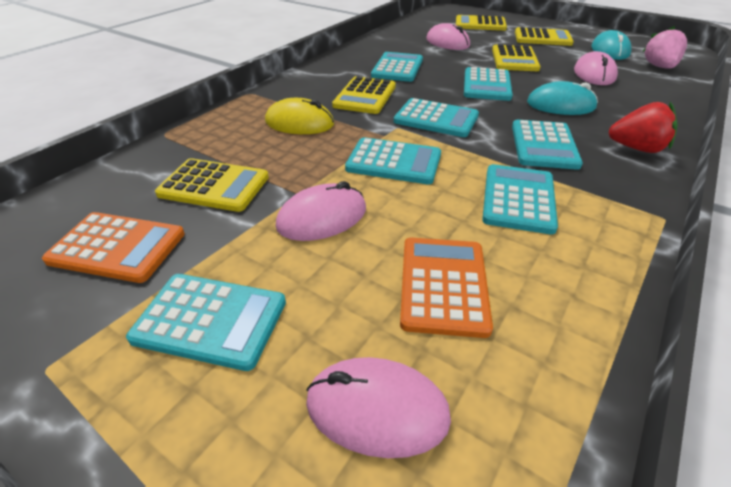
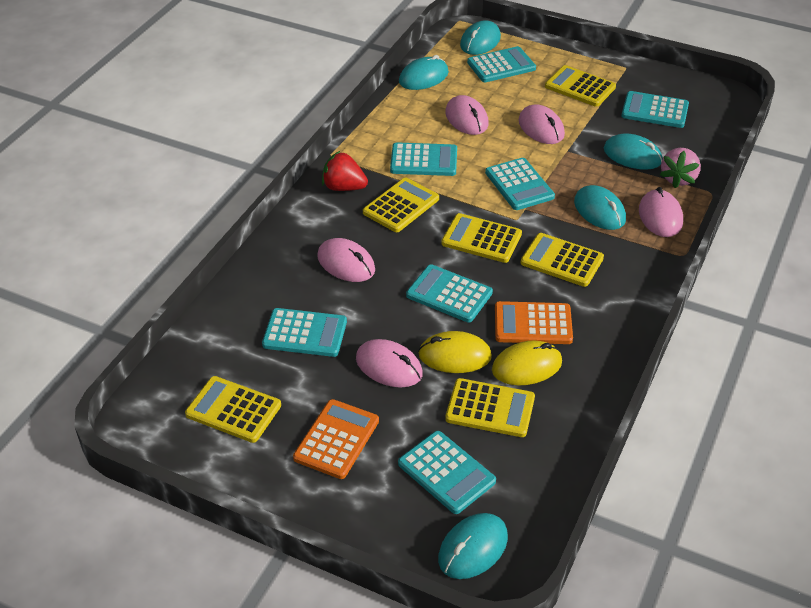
pink mouse: [276,181,366,241] [306,357,451,458] [426,23,470,50] [574,51,618,85] = 4 -> [317,238,375,282] [356,339,423,388] [445,95,489,135] [518,104,565,144] [639,187,683,237] = 5
turquoise mouse: [527,81,598,115] [591,30,632,60] = 2 -> [399,55,449,90] [438,513,508,579] [460,20,501,55] [574,185,626,230] [604,133,662,170] = 5
yellow calculator: [155,158,269,212] [332,76,396,114] [456,15,507,31] [492,44,541,71] [515,27,574,46] = 5 -> [185,376,281,443] [363,178,439,232] [441,213,522,263] [445,378,535,437] [521,233,604,287] [545,65,616,107] = 6
yellow mouse: [265,98,334,134] = 1 -> [418,331,492,373] [492,341,562,385] = 2

